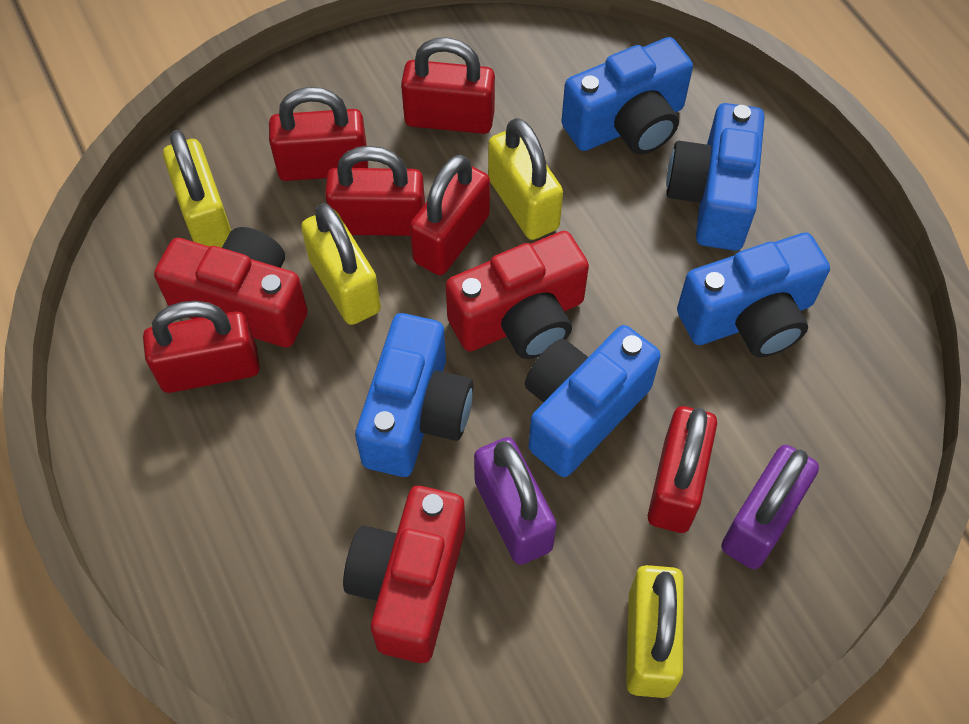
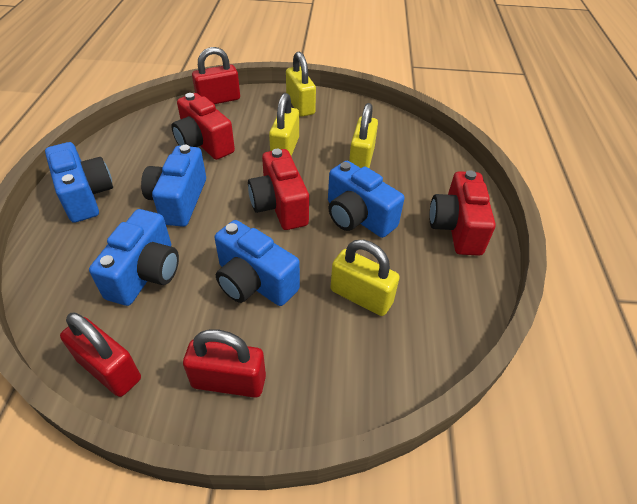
purple padlock: [474,437,557,565] [721,445,819,569] = 2 -> none = 0
red padlock: [143,301,260,393] [269,87,368,181] [325,146,425,236] [401,37,495,134] [410,154,490,275] [648,406,717,533] = 6 -> [60,312,141,397] [183,329,266,398] [192,47,240,104] = 3

